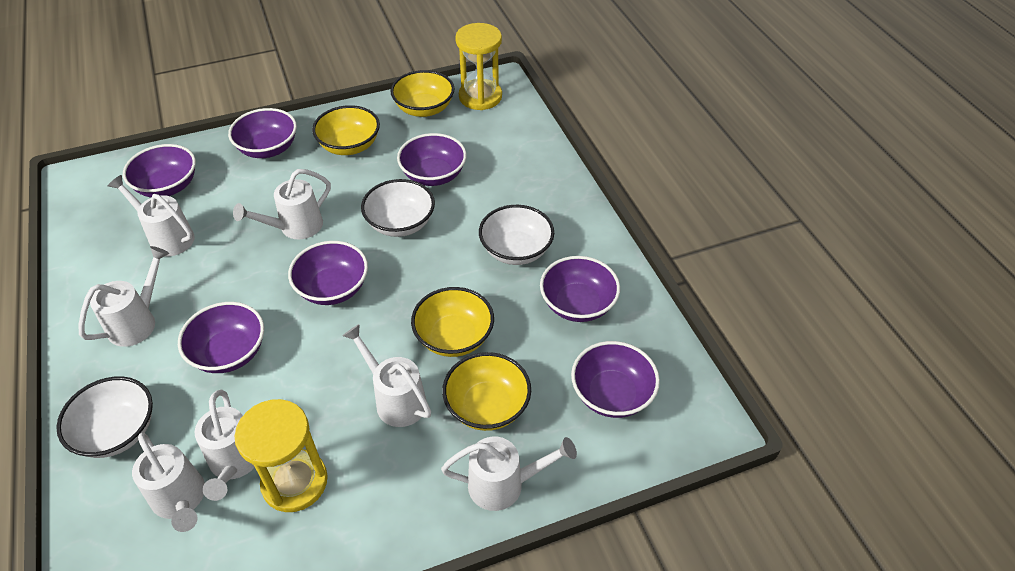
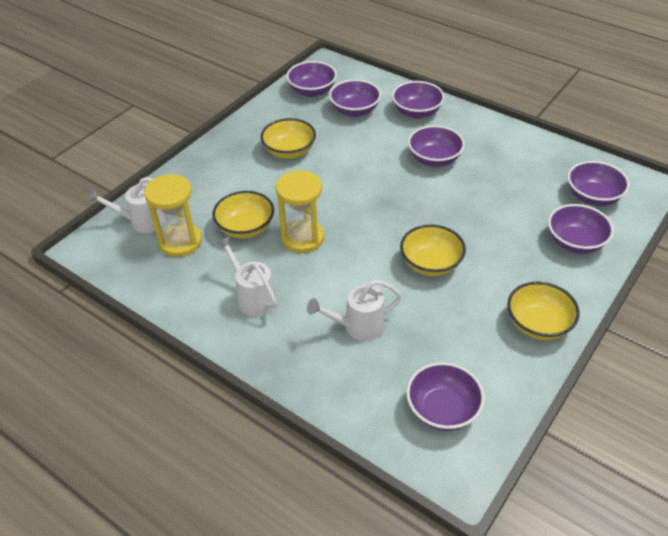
white bowl: [57,376,153,458] [361,179,435,237] [479,205,554,265] = 3 -> none = 0
white watering can: [78,246,169,347] [108,175,195,256] [132,433,205,532] [195,389,255,501] [233,169,331,239] [343,324,431,427] [441,436,577,511] = 7 -> [87,177,167,233] [216,236,277,317] [307,280,402,341] = 3

